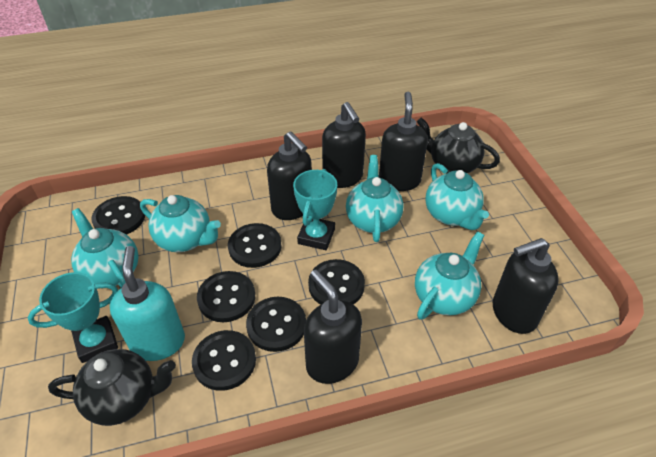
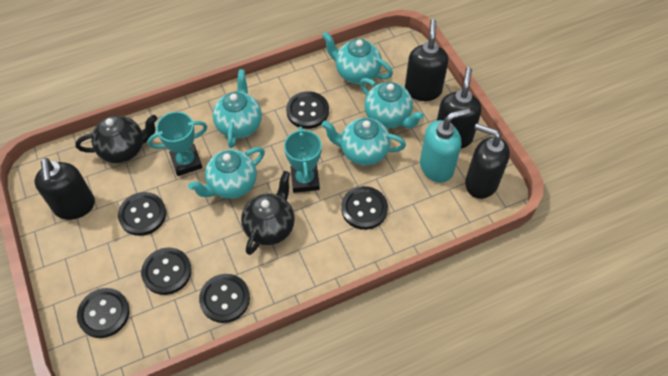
black soap dispenser: [267,132,312,220] [304,270,362,384] [322,102,366,188] [379,92,428,191] [493,238,559,334] = 5 -> [34,158,95,220] [405,19,448,101] [437,67,482,148] [465,123,510,199] = 4

